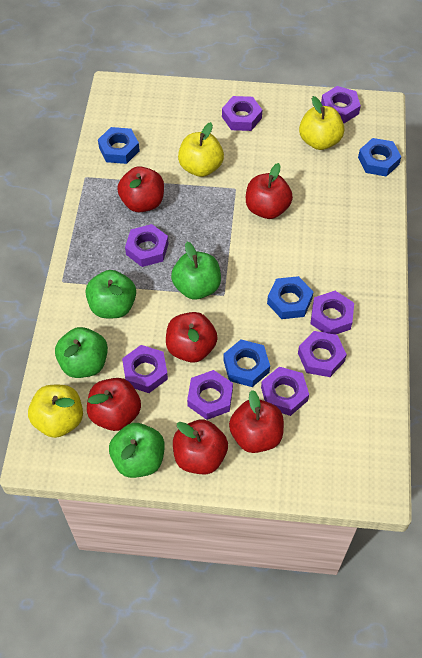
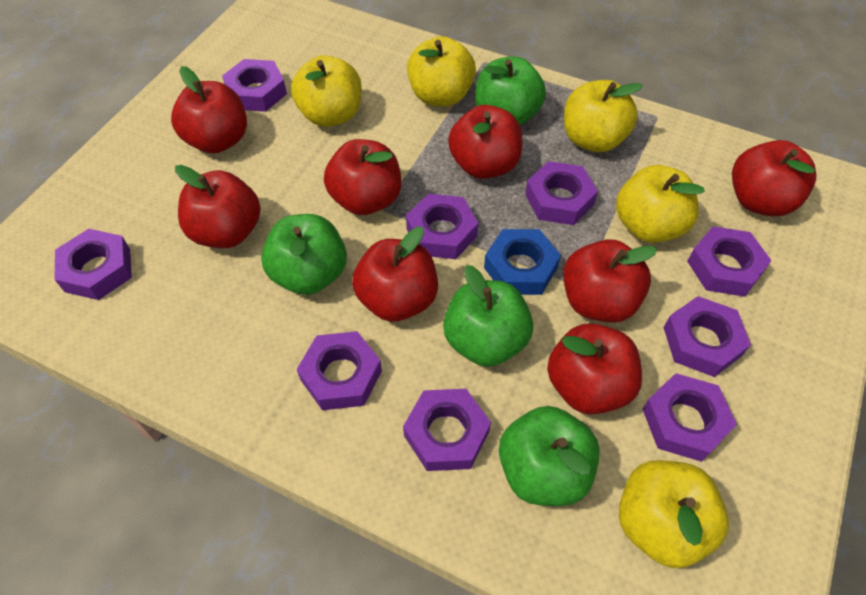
blue nut: [98,127,140,164] [223,339,270,387] [267,276,313,319] [358,138,401,177] = 4 -> [484,229,561,295] = 1
purple nut: [122,345,168,393] [125,224,169,267] [187,370,233,420] [222,96,262,131] [261,367,309,416] [298,331,347,377] [310,291,354,335] [321,86,361,123] = 8 -> [54,229,132,300] [222,59,287,112] [297,331,382,410] [403,389,491,471] [406,194,478,259] [525,161,598,225] [642,373,737,462] [663,296,751,377] [687,226,772,297] = 9
red apple: [87,378,141,431] [117,166,164,212] [166,312,217,363] [173,420,228,474] [229,390,284,453] [246,163,293,219] = 6 -> [171,66,247,154] [175,165,261,248] [324,139,401,215] [352,227,438,322] [448,105,522,179] [547,323,642,415] [563,239,657,323] [732,140,816,216] = 8
yellow apple: [28,385,83,438] [178,122,224,177] [299,96,344,150] = 3 -> [291,55,362,127] [407,36,476,107] [564,80,643,152] [616,165,705,243] [619,460,729,568] = 5

